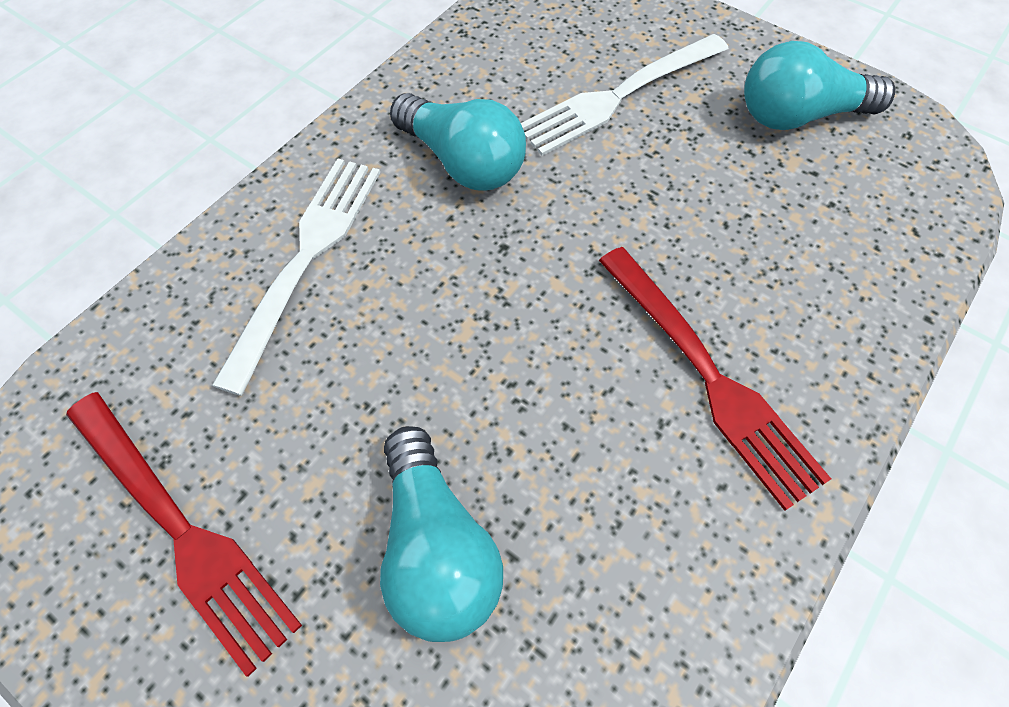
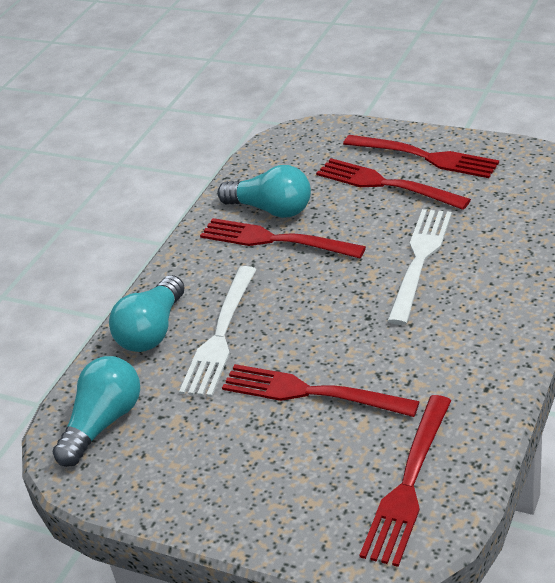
red fork: [66,392,302,677] [599,247,831,511] = 2 -> [200,218,366,258] [222,364,420,417] [316,158,471,210] [343,135,499,178] [359,395,452,567] = 5

